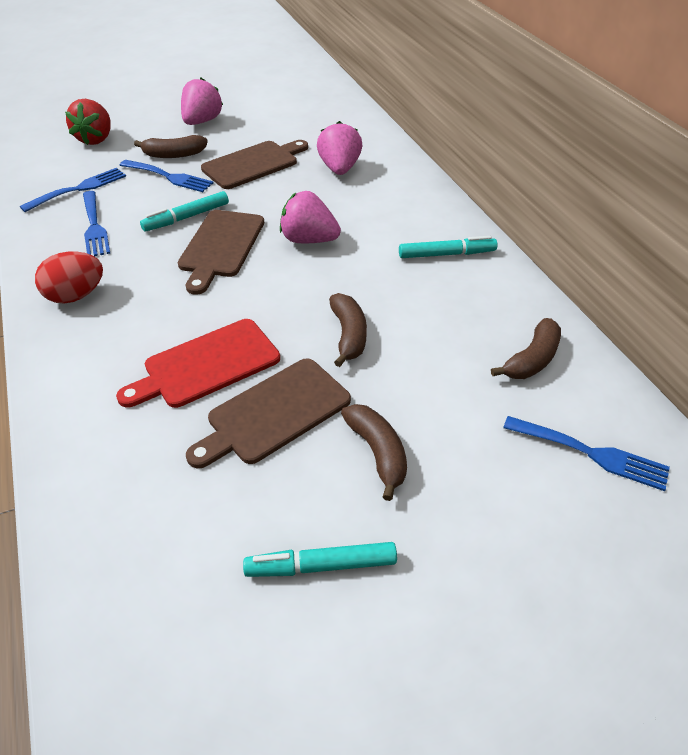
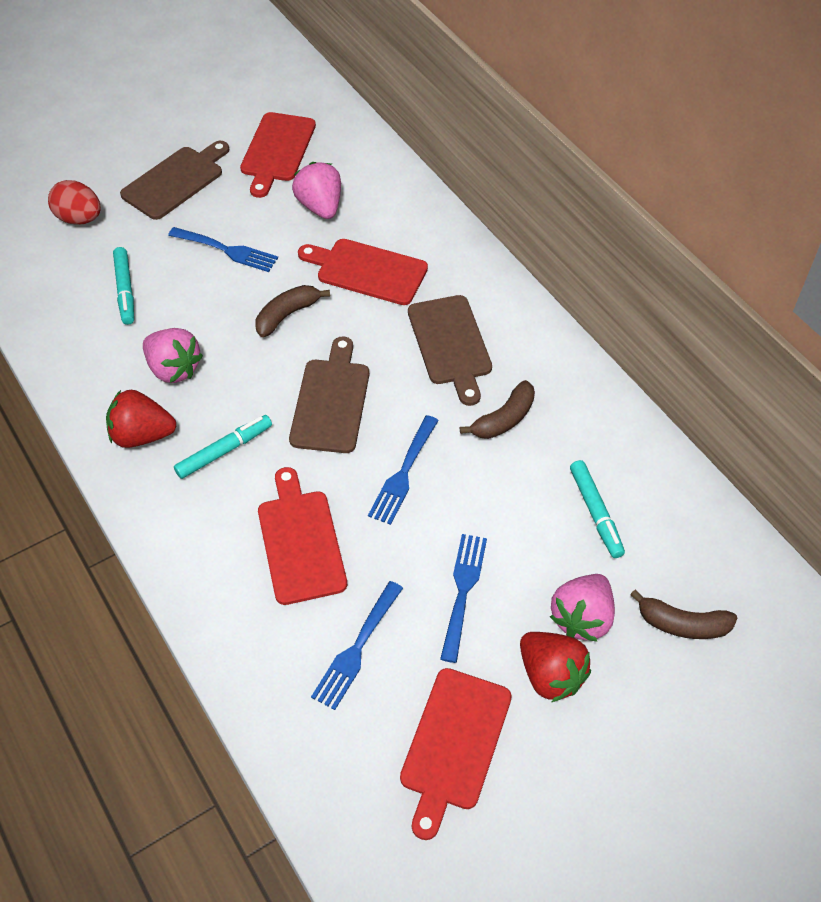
brown banana: [134,135,208,158] [329,293,367,367] [341,404,407,501] [491,318,561,379] = 4 -> [255,285,330,337] [460,380,535,439] [630,590,737,639] = 3
red cutting board: [116,319,280,408] = 1 -> [240,112,316,198] [258,467,347,605] [298,239,428,305] [400,668,512,840] = 4
red strawberry: [65,99,111,145] = 1 -> [106,390,176,448] [520,632,591,702] = 2

